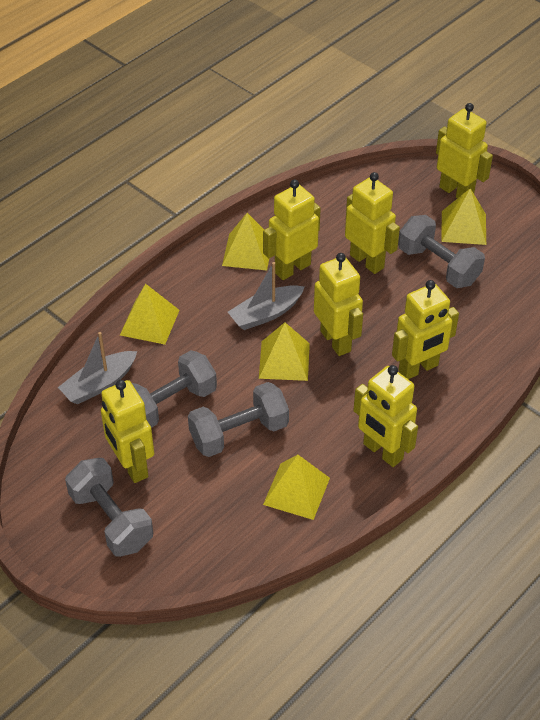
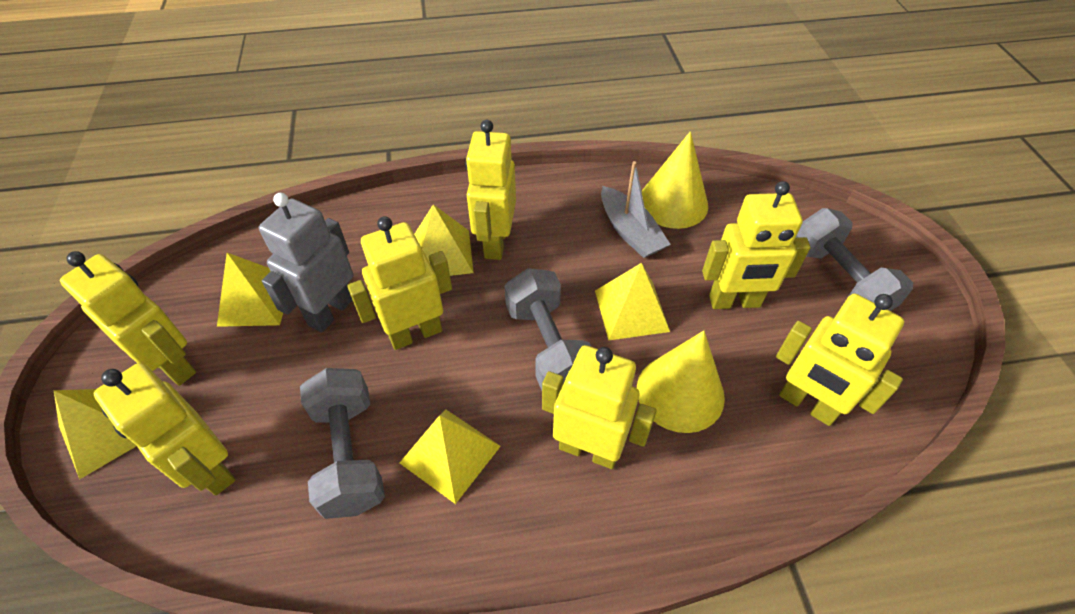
grey boat: [58,332,137,404] [228,262,305,330] = 2 -> [601,161,671,258] = 1
grey dumbbell: [65,458,153,557] [132,350,217,428] [188,382,289,457] [398,215,485,288] = 4 -> [300,368,385,519] [504,268,592,390] [795,208,913,311] = 3
grey robot: none = 0 -> [259,193,353,333] = 1
yellow cone: none = 0 -> [637,331,725,433] [641,131,708,229] = 2

